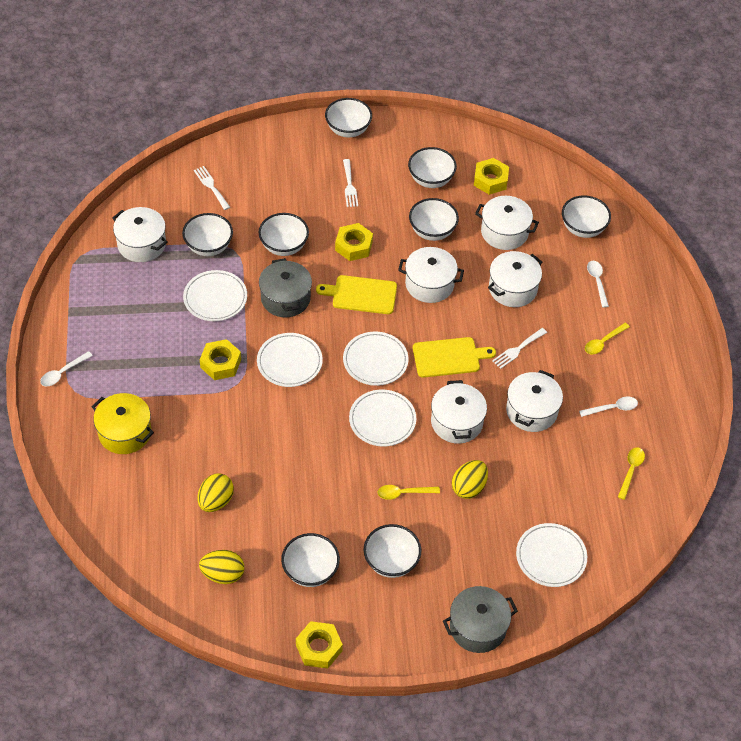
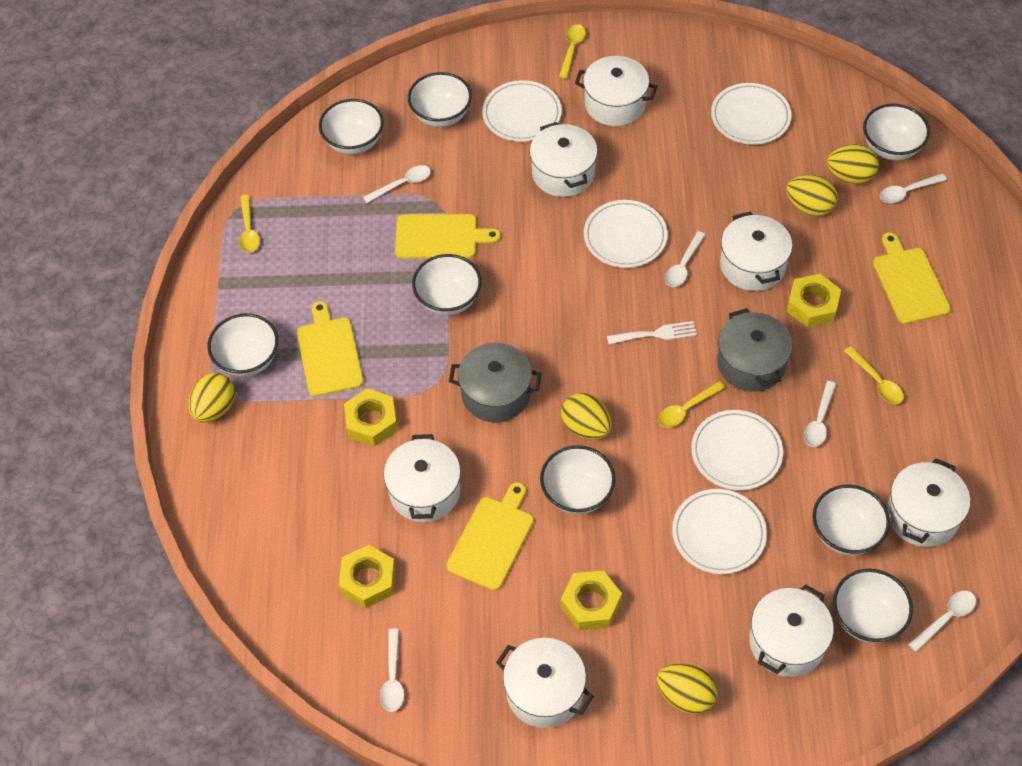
white fork: [194,166,230,210] [343,159,358,207] [492,328,547,369] = 3 -> [607,321,697,344] = 1
white pot: [112,207,168,262] [398,247,464,303] [431,380,487,444] [475,196,539,250] [488,251,542,307] [506,370,563,432] = 6 -> [384,434,461,522] [496,638,594,728] [530,122,598,197] [575,56,658,126] [720,212,792,291] [749,584,834,677] [887,458,970,547] = 7
white spoon: [40,351,93,386] [579,396,638,417] [587,261,609,308] = 3 -> [363,165,431,203] [380,629,404,712] [665,231,705,287] [804,381,836,447] [880,174,947,203] [908,591,976,652] = 6
yellow cutting board: [316,275,397,314] [413,337,496,378] = 2 -> [297,301,364,397] [395,214,501,259] [446,482,534,591] [873,232,951,324] = 4
yellow egg: [198,473,234,512] [199,550,244,584] [452,460,488,499] = 3 -> [188,373,235,423] [561,393,612,440] [657,663,717,714] [786,175,838,216] [827,145,879,184] = 5
yellow pot: [92,393,154,454] = 1 -> none = 0
yellow spoon: [377,485,440,500] [585,323,630,354] [618,447,645,500] = 3 -> [239,195,260,252] [559,25,586,79] [658,381,725,427] [844,346,904,404] = 4

